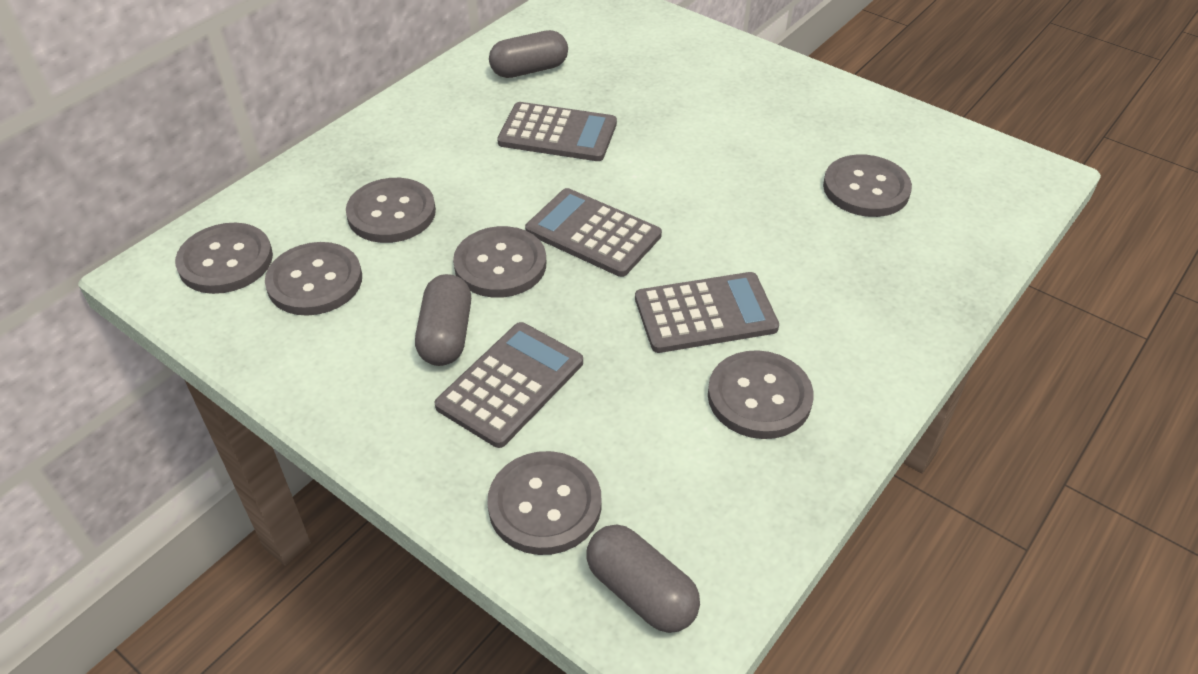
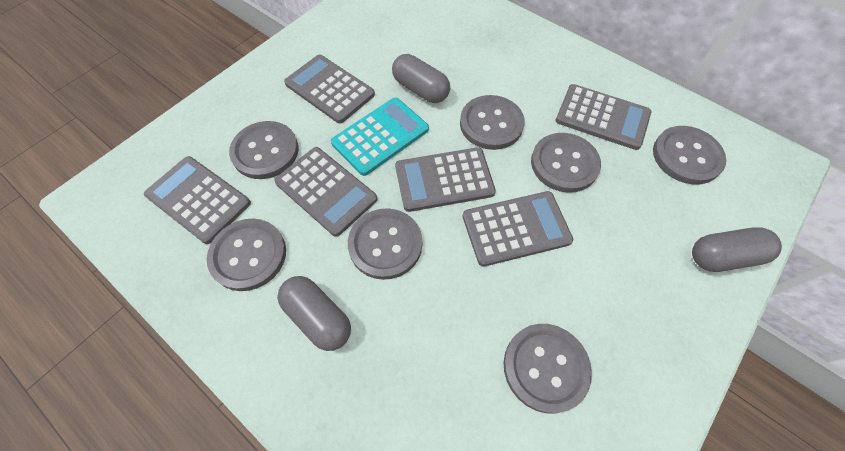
grey calculator: [434,322,583,448] [497,102,617,161] [525,188,662,277] [635,272,779,353] = 4 -> [144,156,251,244] [274,147,377,237] [284,55,375,124] [395,147,496,212] [463,191,573,267] [556,84,651,150] = 6
turquoise calculator: none = 0 -> [331,97,429,176] = 1

